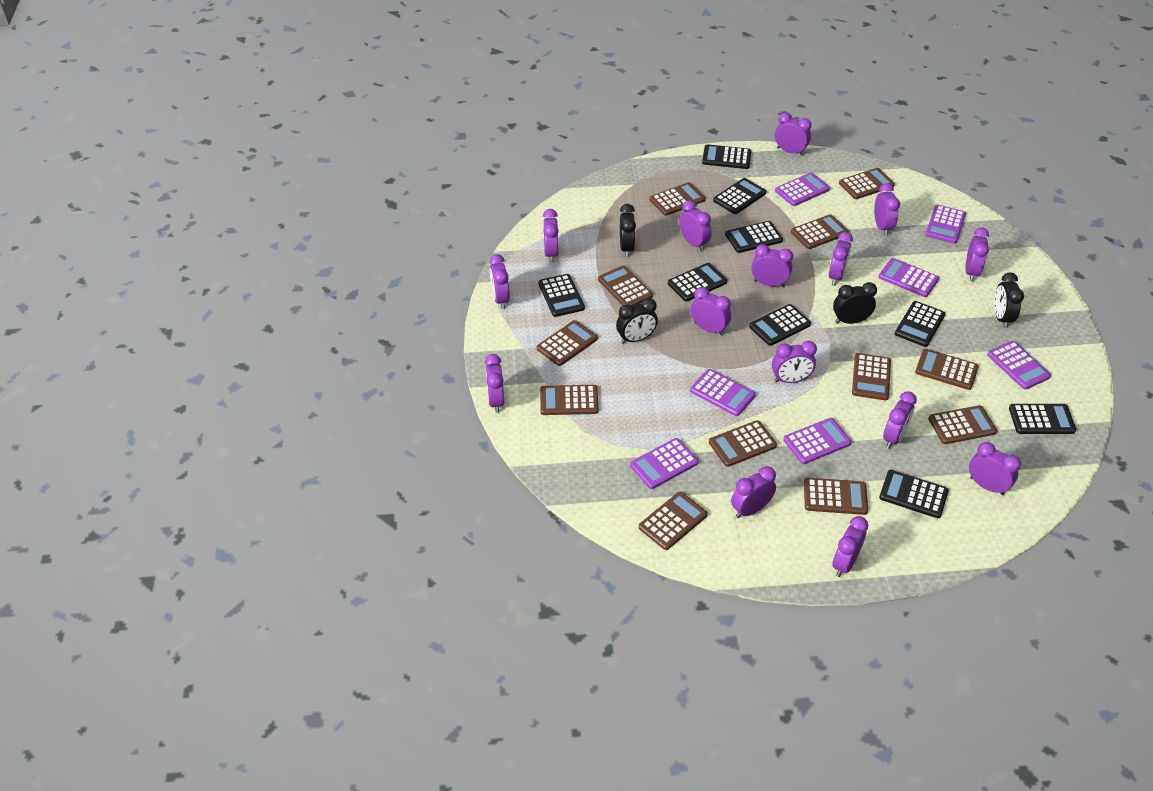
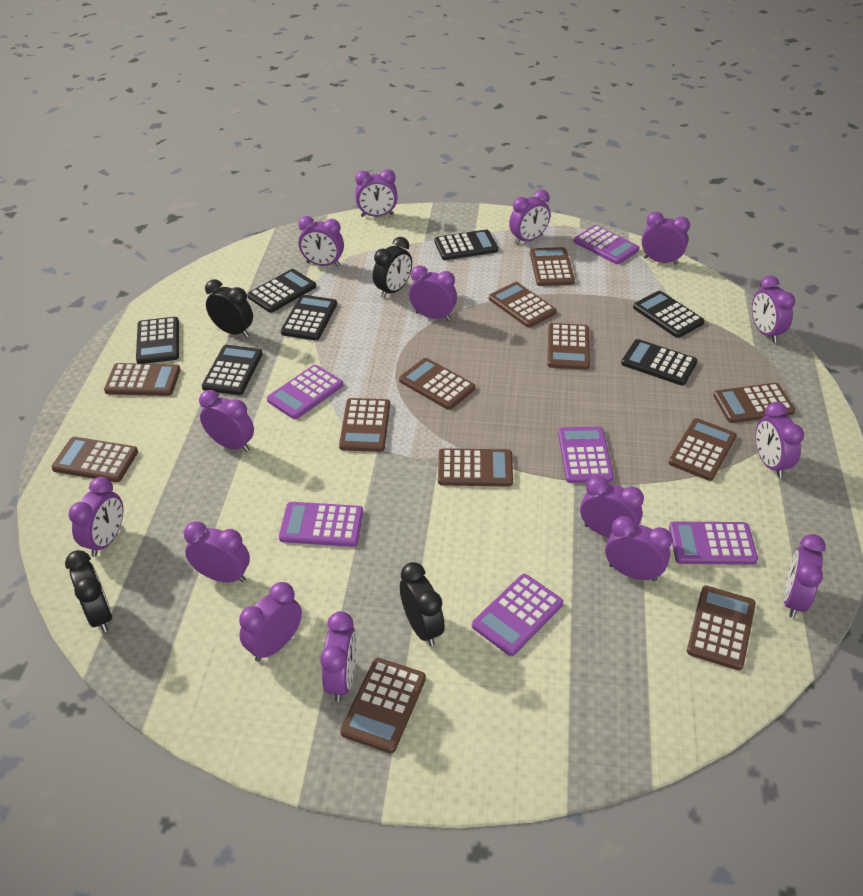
black calculator: [538,274,585,317] [668,263,727,302] [702,144,751,169] [713,178,766,214] [725,221,783,253] [749,304,811,346] [879,470,949,518] [895,301,945,347] [1009,404,1076,434] = 9 -> [136,317,179,364] [202,345,263,395] [247,269,316,313] [281,295,337,340] [434,230,498,260] [621,339,698,385] [633,291,705,338] = 7
purple calculator: [630,438,699,489] [690,369,756,416] [775,172,830,206] [783,418,852,464] [878,258,939,297] [925,205,966,244] [987,341,1051,390] = 7 -> [267,365,343,419] [279,502,363,547] [472,574,563,656] [558,426,614,483] [574,225,640,264] [669,521,758,565] = 6

